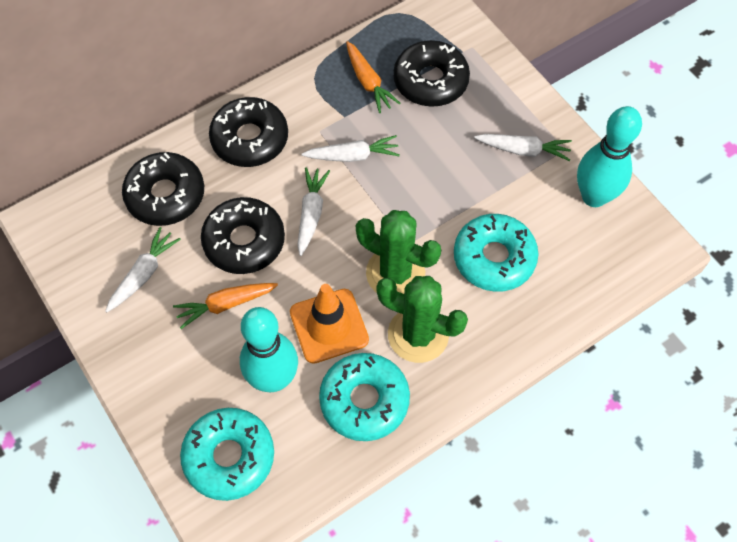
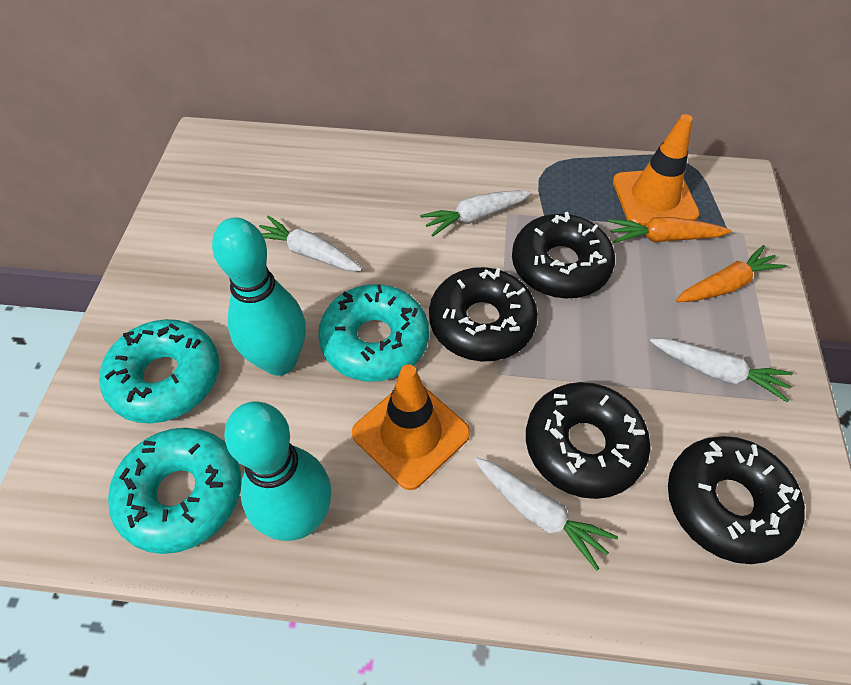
green cactus: [356,210,441,294] [376,276,468,363] = 2 -> none = 0
orange traffic cone: [290,284,369,364] = 1 -> [352,364,470,490] [613,114,700,226] = 2

